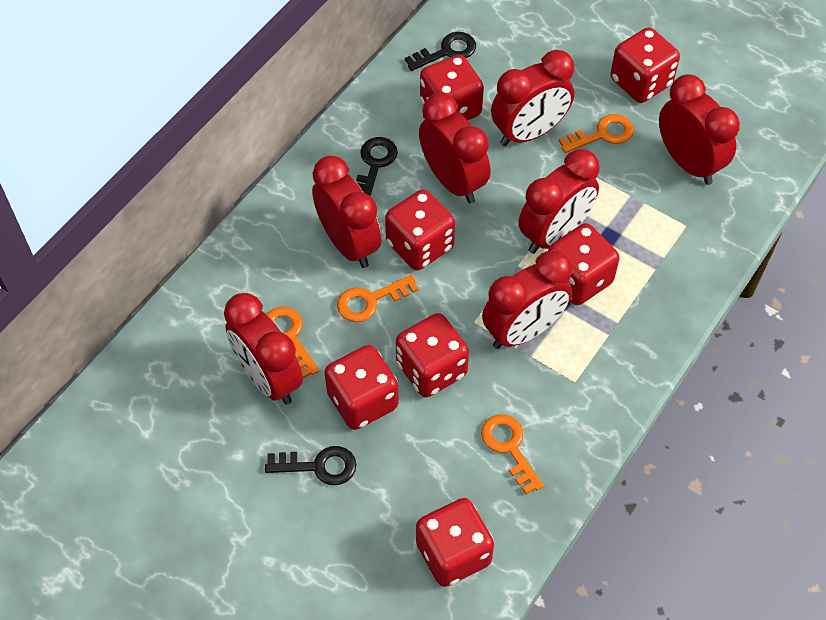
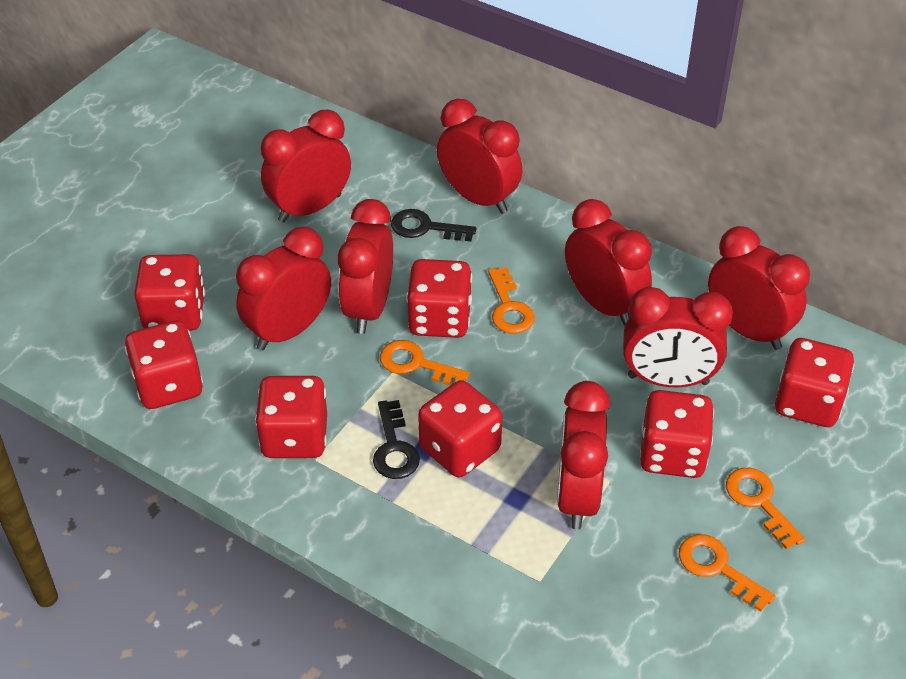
black key: [265,446,356,485] [356,137,398,196] [405,32,476,71] = 3 -> [373,400,420,479] [391,209,476,242] = 2
red clock: [224,293,303,405] [312,156,381,268] [419,93,491,203] [482,250,572,349] [491,50,574,146] [518,149,600,254] [659,74,740,185] = 7 -> [236,227,331,350] [261,110,351,223] [338,199,393,334] [437,99,522,214] [557,381,610,530] [565,199,652,326] [623,287,733,387] [708,226,810,350] = 8

